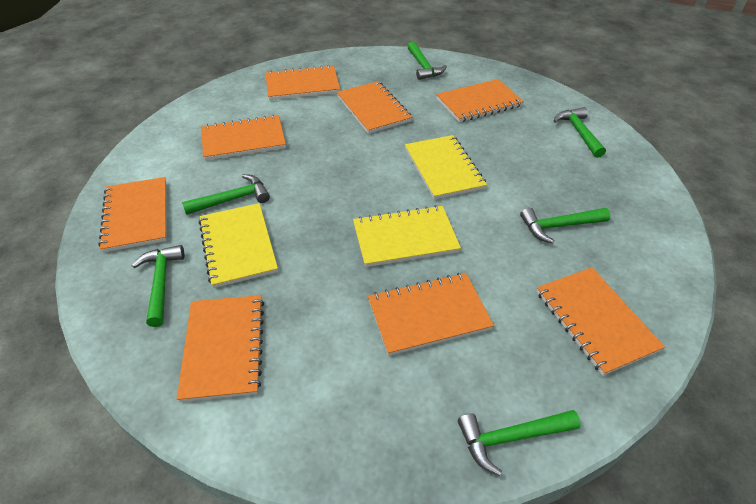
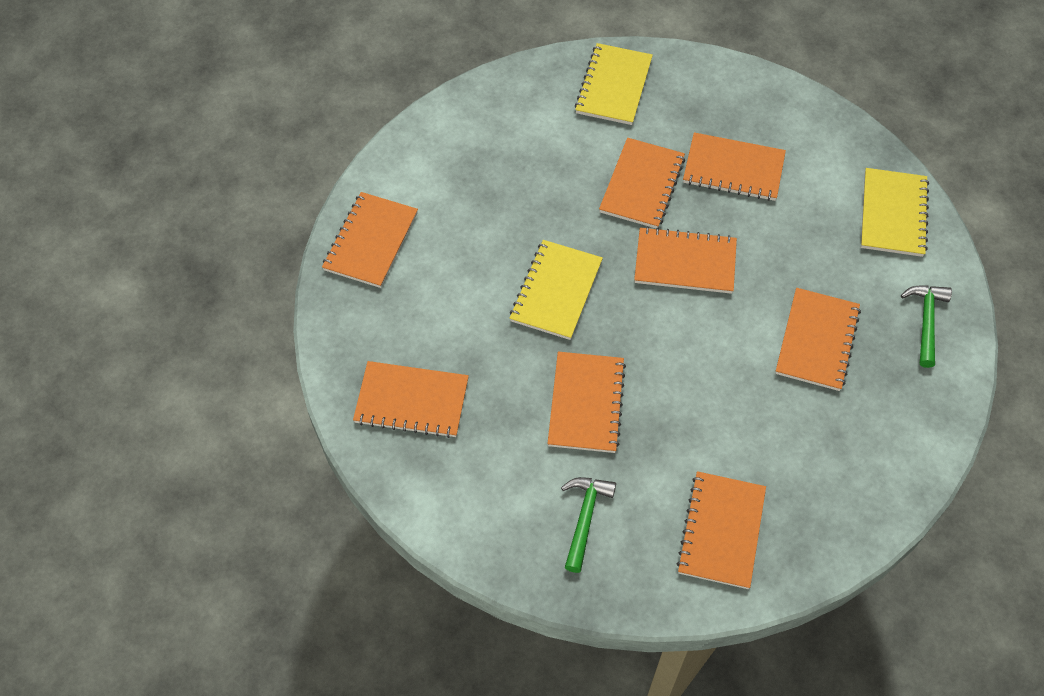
green hammer: [132,245,185,327] [182,174,270,215] [407,41,447,80] [458,410,581,476] [520,208,611,244] [553,107,606,158] = 6 -> [561,477,616,573] [901,286,952,368] = 2

